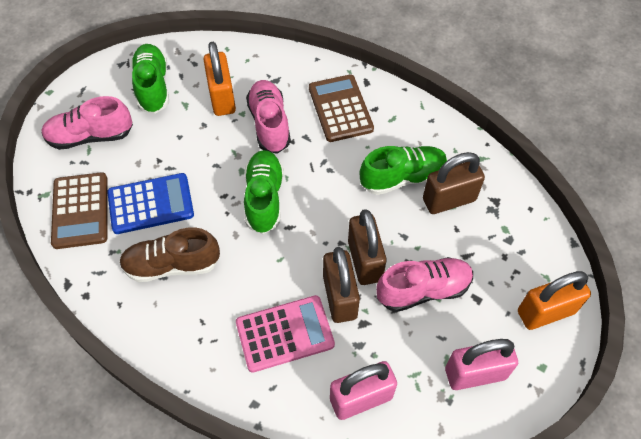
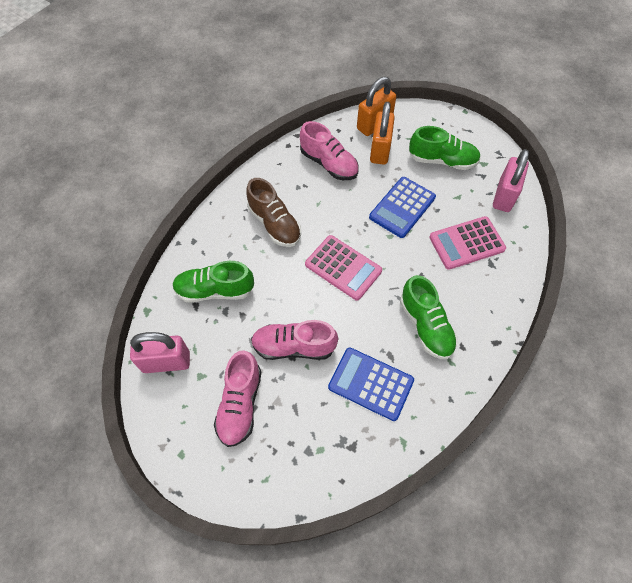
blue calculator: [107,173,194,234] = 1 -> [328,348,414,421] [369,177,436,238] = 2
brown calculator: [51,172,107,249] [309,74,374,142] = 2 -> none = 0
brown padlock: [323,247,360,323] [348,209,386,285] [423,152,485,214] = 3 -> none = 0
pink calculator: [236,295,335,373] = 1 -> [305,235,382,301] [429,216,506,270] = 2

